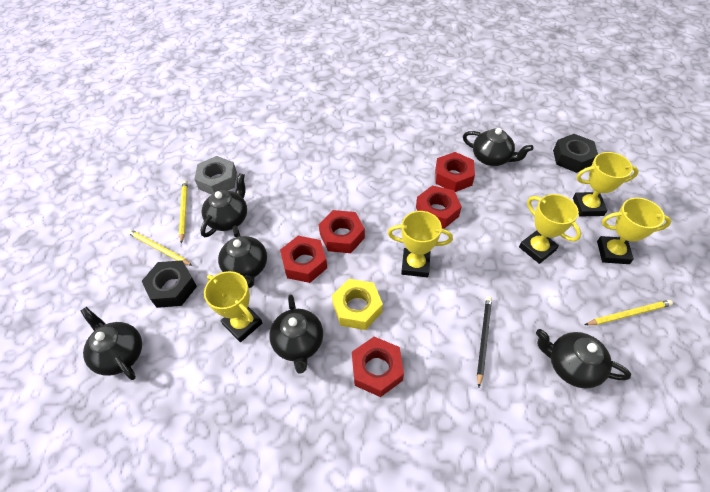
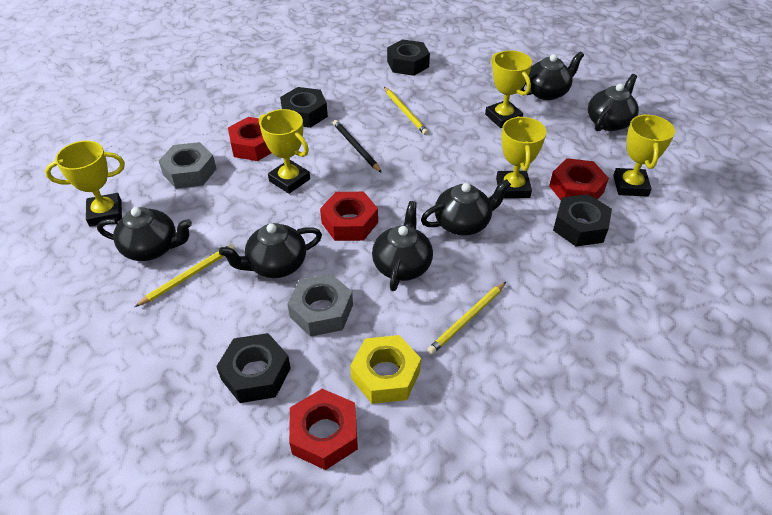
black nut: [142,260,197,308] [553,134,598,173] = 2 -> [216,333,291,403] [280,87,328,128] [387,39,430,76] [553,194,612,246] = 4
grey nut: [194,156,237,195] = 1 -> [159,142,216,189] [287,274,353,337] = 2
red nut: [280,236,327,283] [319,210,365,253] [352,337,404,397] [416,185,462,229] [435,152,475,192] = 5 -> [228,117,271,161] [289,389,358,470] [320,192,378,241] [549,158,609,200] = 4

